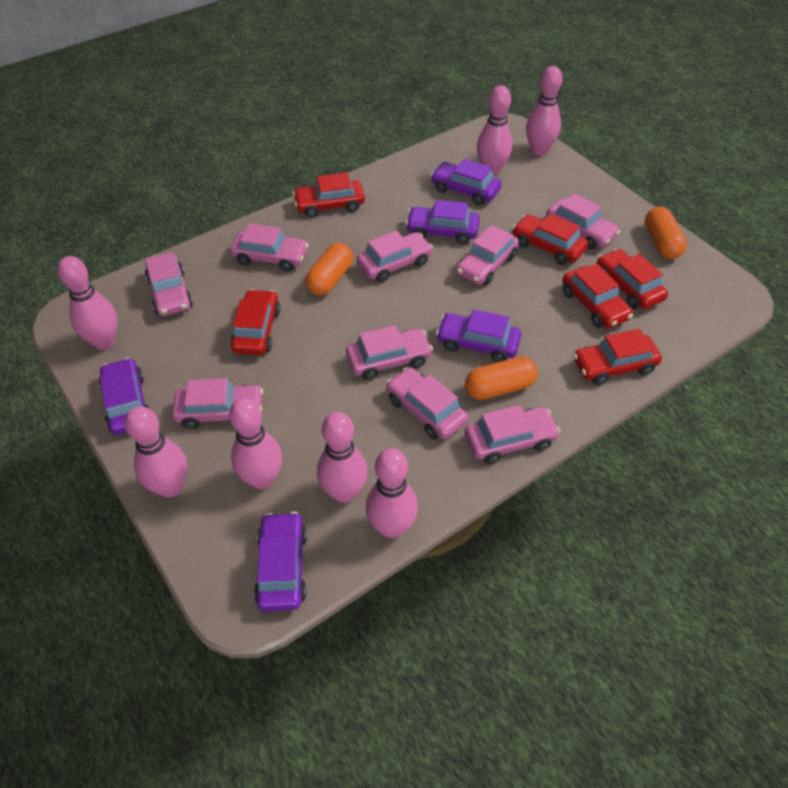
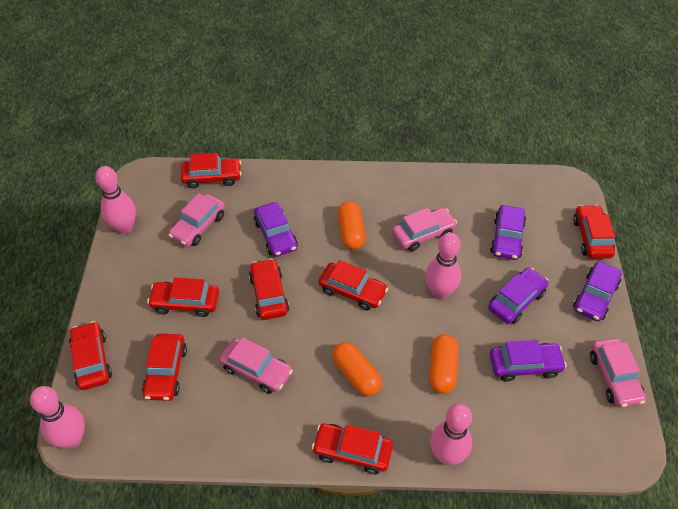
pink bowling pin: [57,256,117,350] [124,406,187,498] [229,398,282,490] [317,412,368,503] [365,448,418,538] [477,86,512,176] [526,66,563,156] = 7 -> [30,386,85,448] [95,166,136,234] [425,232,461,299] [430,403,472,465] = 4
pink car: [145,252,193,316] [172,378,263,429] [230,223,308,272] [346,325,433,380] [356,230,433,282] [386,367,468,439] [456,225,519,285] [465,405,560,464] [546,193,620,249] = 9 -> [169,193,225,247] [219,337,293,394] [392,208,457,251] [590,338,646,408] = 4
red car: [230,289,280,355] [292,172,365,218] [513,213,588,265] [562,264,633,329] [573,329,662,385] [597,249,668,309] = 6 -> [69,321,112,390] [142,334,187,401] [147,277,219,317] [181,153,241,188] [249,258,289,320] [312,423,393,474] [318,260,388,310] [573,205,615,259] = 8

